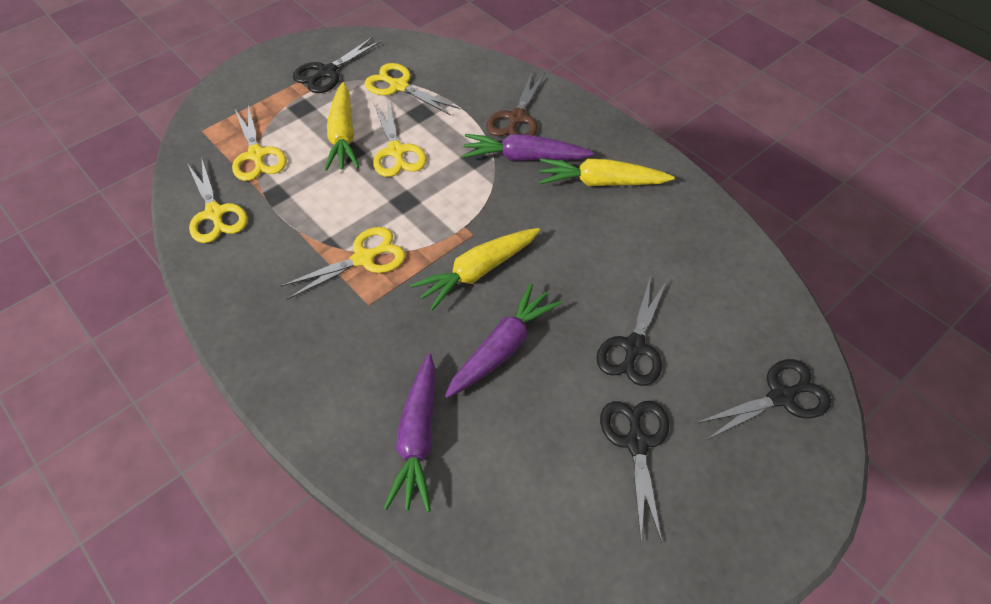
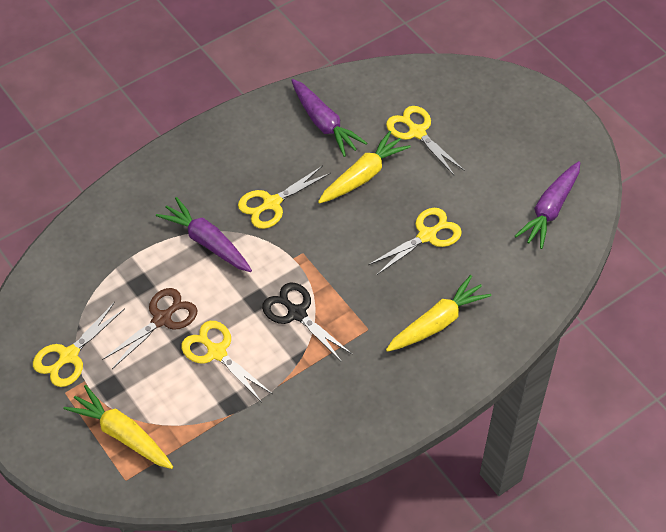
black scissors: [293,37,382,93] [597,276,667,386] [600,401,669,543] [695,359,831,441] = 4 -> [262,283,353,362] = 1

